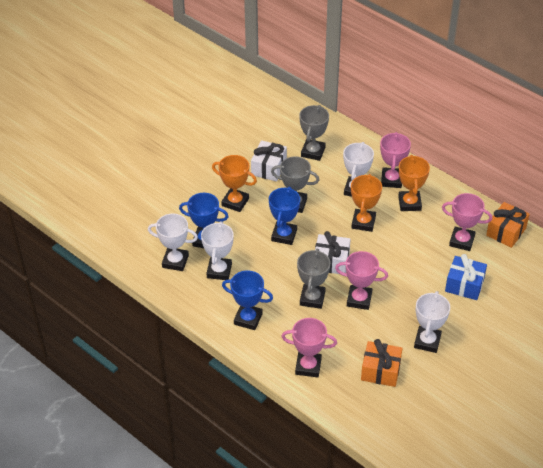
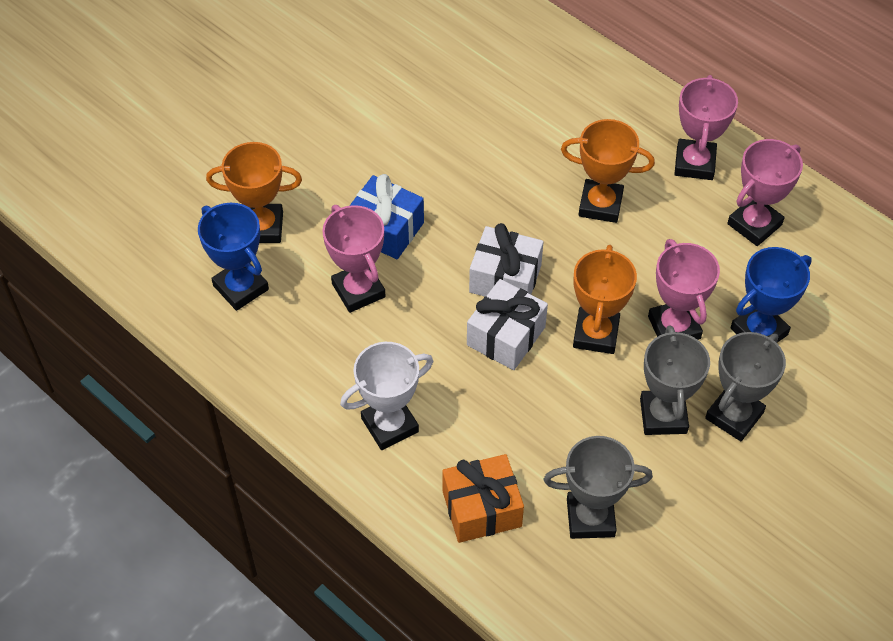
blue trophy: [179,193,229,248] [222,271,273,330] [269,187,300,245] = 3 -> [198,203,269,311] [730,247,812,343] = 2
orange gift: [361,339,402,387] [486,202,530,248] = 2 -> [442,454,524,543] = 1
white trophy: [148,213,198,271] [201,221,234,280] [343,142,374,197] [414,291,450,353] = 4 -> [340,342,433,450] = 1

